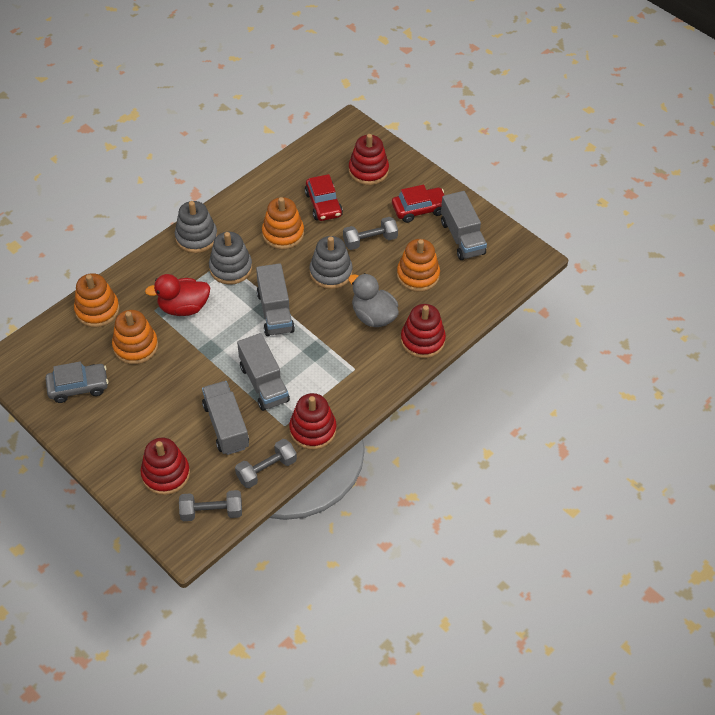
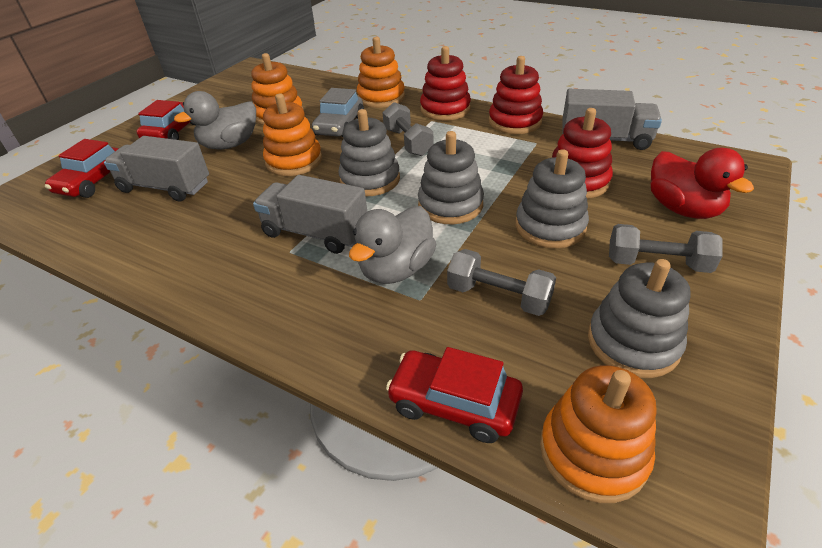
grey duck: [348,273,399,327] = 1 -> [174,91,256,150] [349,206,436,284] = 2
grey stacking toy: [175,201,217,253] [209,232,252,285] [310,236,353,289] = 3 -> [338,109,400,196] [418,131,484,224] [516,149,589,248] [588,259,691,378] = 4
grey truck: [202,381,249,455] [237,333,290,411] [256,263,295,336] [441,191,487,260] = 4 -> [104,136,209,201] [253,175,367,254] [562,89,662,150] = 3
red car: [305,174,343,221] [392,185,444,223] = 2 -> [45,139,119,198] [137,100,196,140] [386,347,523,443] = 3
red stacking toy: [140,438,190,495] [289,393,336,450] [349,134,389,185] [401,304,446,358] = 4 -> [420,46,471,121] [489,56,543,134] [552,108,613,199] = 3

